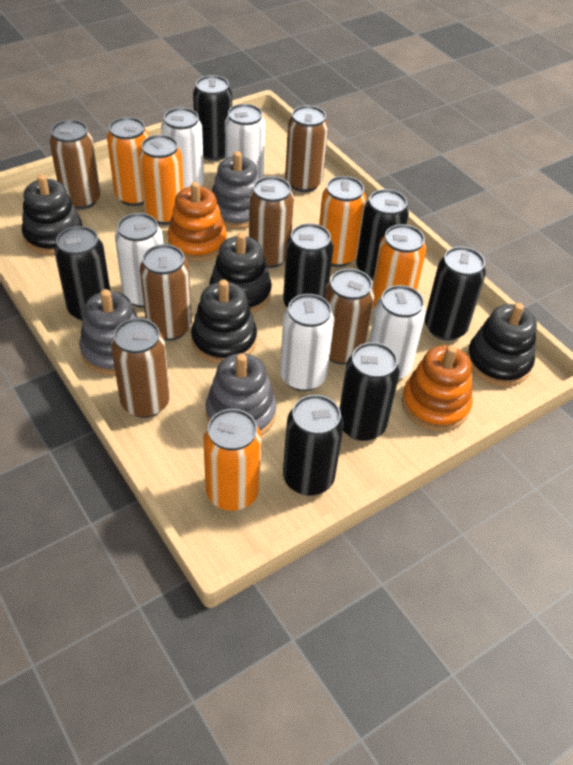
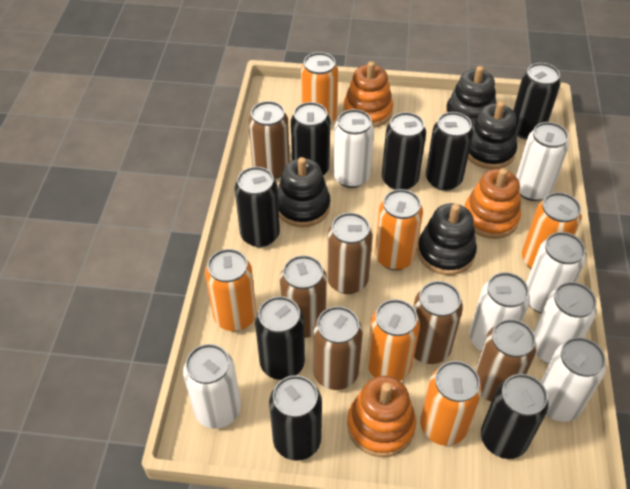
black can: [54,226,110,321] [193,75,232,161] [283,223,334,308] [283,395,344,496] [339,342,400,441] [356,189,409,280] [425,247,486,341] = 7 -> [235,167,280,247] [255,296,305,380] [269,375,322,461] [291,102,330,175] [382,112,426,190] [426,112,473,191] [481,374,549,459] [513,63,560,140] = 8
grey stacking toy: [79,289,138,375] [205,353,276,436] [212,151,259,229] = 3 -> none = 0
orange can: [107,117,149,206] [139,135,184,225] [203,409,262,511] [319,176,366,267] [372,224,426,307] = 5 -> [205,249,256,331] [301,52,338,125] [367,299,420,381] [375,189,423,270] [420,361,482,446] [522,192,581,269] = 6
orange stacking toy: [168,182,227,262] [402,345,473,431] = 2 -> [343,61,393,128] [347,376,416,457] [465,168,521,239] = 3
white can: [115,213,163,308] [161,107,204,188] [225,104,265,179] [280,294,334,391] [369,285,426,380] = 5 -> [183,344,241,429] [333,109,374,188] [469,272,530,351] [516,122,569,201] [526,232,586,313] [533,282,597,364] [540,337,606,422] = 7

